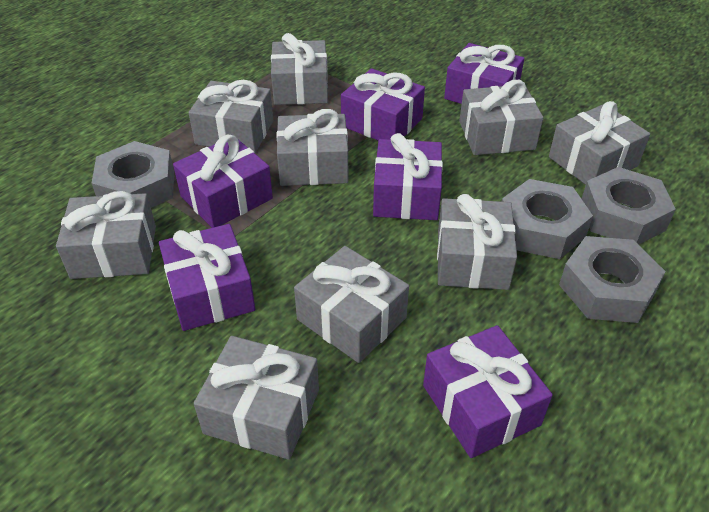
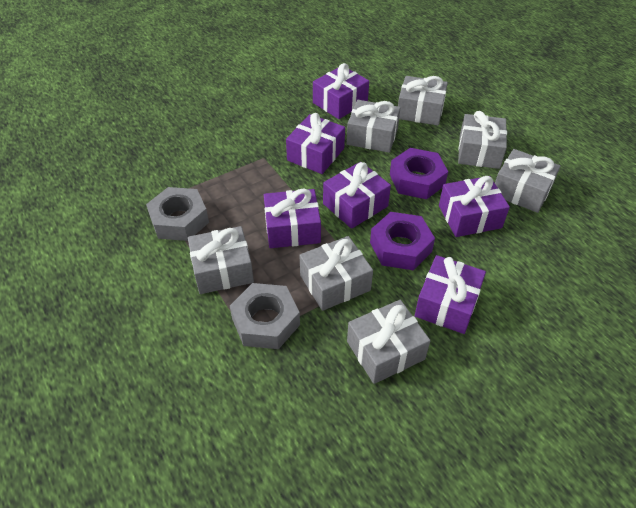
grey gift: [56,191,156,279] [188,80,273,153] [194,336,319,460] [271,33,328,105] [276,109,348,186] [294,246,409,363] [437,194,517,290] [459,80,543,155] [549,101,650,185] = 9 -> [188,226,254,294] [299,236,373,311] [347,100,400,153] [347,300,430,384] [398,76,448,125] [458,111,507,169] [495,149,560,213] = 7
grey nut: [92,141,174,208] [502,179,593,259] [559,236,666,323] [582,167,676,244] = 4 -> [146,187,209,241] [230,283,300,349] = 2
purple nut: none = 0 -> [370,212,435,270] [390,148,448,199] = 2

